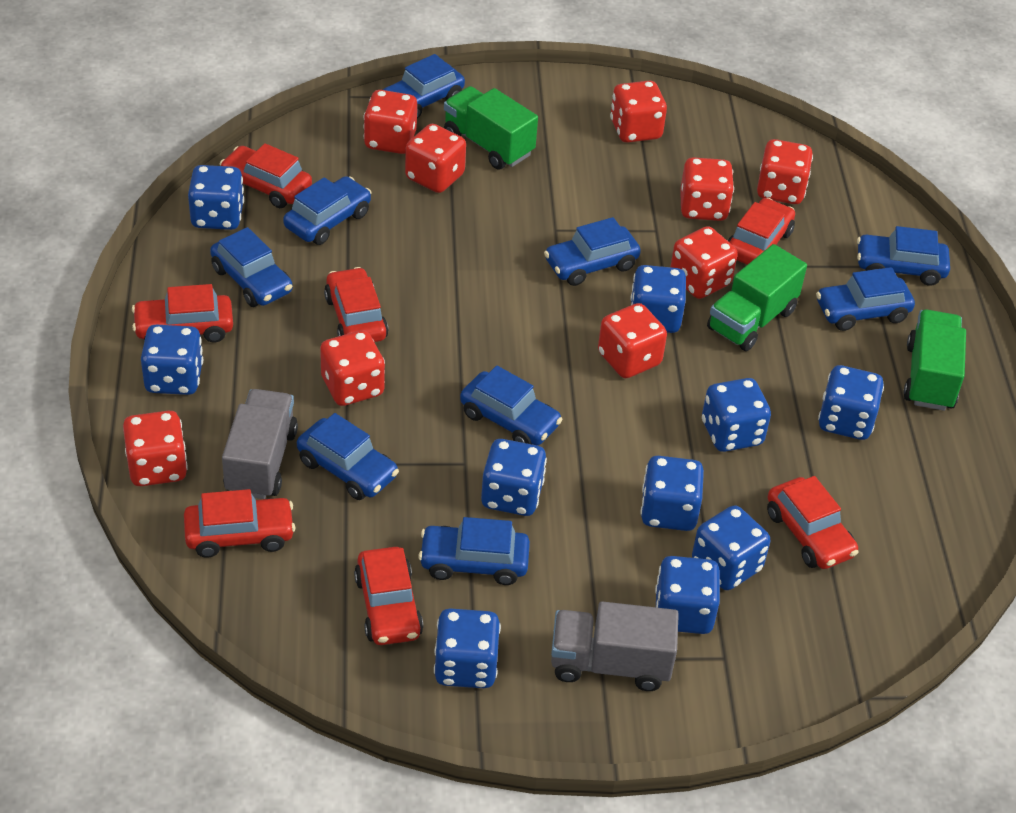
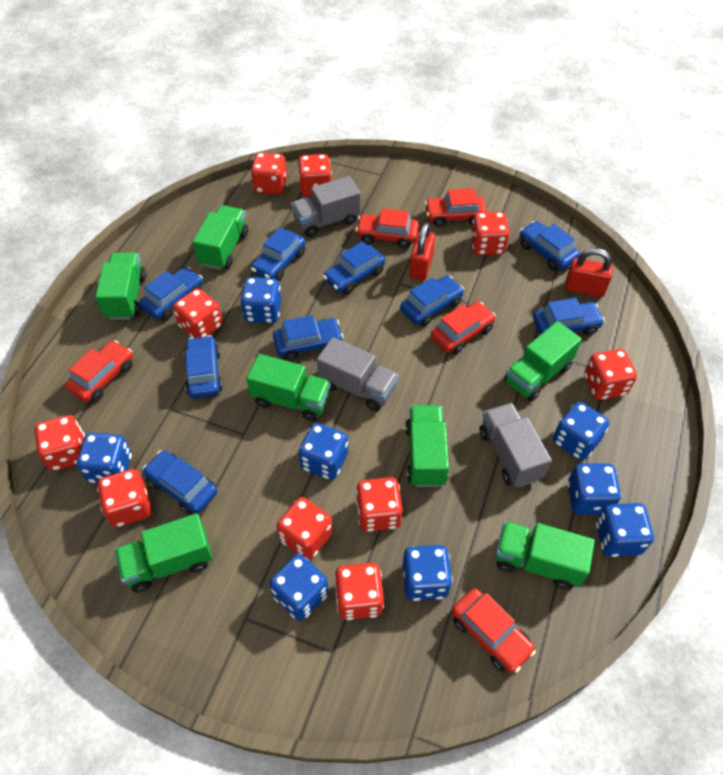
blue dice: [141,325,203,395] [188,165,244,230] [434,608,501,688] [481,439,547,516] [631,265,686,333] [640,456,704,531] [655,556,720,634] [692,505,770,590] [702,378,771,452] [818,365,884,440] = 10 -> [77,433,132,483] [240,277,281,323] [269,554,329,621] [298,423,348,480] [402,545,453,601] [553,402,609,460] [567,463,621,515] [596,503,654,557] = 8
green truck: [444,86,538,170] [707,244,807,351] [904,309,966,411] = 3 -> [95,252,146,320] [115,514,213,592] [193,205,248,270] [247,354,331,421] [405,405,449,487] [495,521,595,590] [504,321,582,401] = 7
grey truck: [222,389,298,499] [551,601,679,691] = 2 -> [291,176,361,237] [317,337,398,411] [480,403,552,487] = 3
red car: [132,284,233,343] [184,489,295,558] [220,143,312,208] [324,267,388,342] [354,547,423,645] [727,198,795,265] [767,476,859,569] = 7 -> [65,340,133,402] [356,208,419,248] [425,188,487,227] [431,302,496,355] [451,588,536,673] = 5
red dice: [123,411,188,486] [320,330,385,406] [363,90,417,154] [405,124,466,193] [598,303,667,378] [610,81,667,143] [670,226,738,299] [680,157,734,221] [757,139,813,204] = 9 -> [34,415,85,471] [97,469,151,527] [173,288,223,338] [251,153,287,195] [277,497,333,560] [298,154,332,196] [334,563,384,620] [356,477,403,532] [470,212,510,255] [584,349,637,400] = 10
red padlock: none = 0 -> [409,222,435,281] [565,248,613,297] = 2

